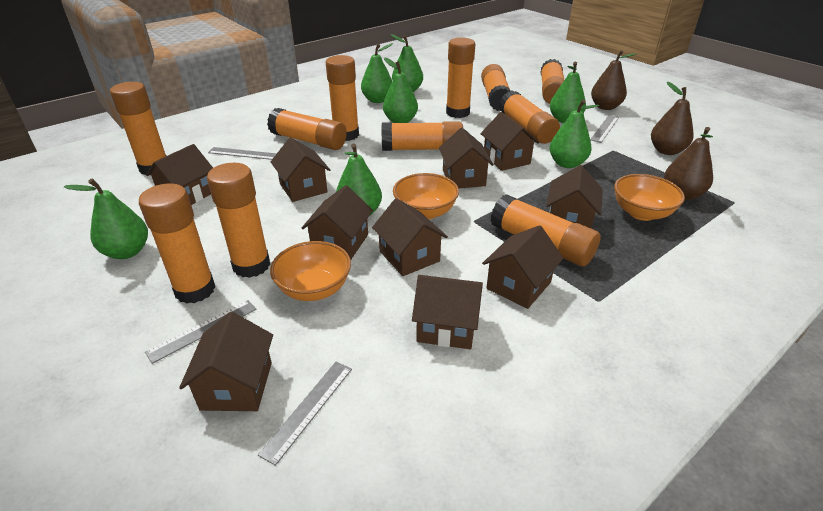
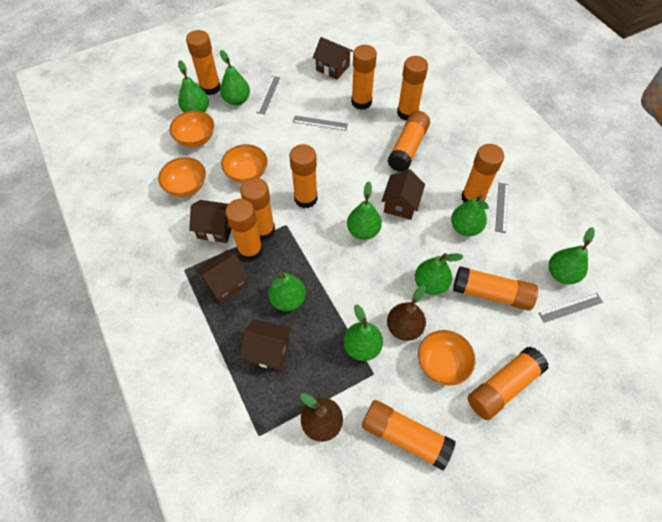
brown house: [146,144,213,205] [179,312,273,411] [271,137,330,202] [302,185,373,260] [372,198,448,276] [412,275,483,349] [439,128,494,188] [480,112,539,171] [482,225,563,309] [546,165,603,228] = 10 -> [189,200,231,243] [196,250,249,303] [240,319,292,371] [313,37,353,79] [381,169,425,220] = 5
brown pear: [591,50,637,110] [651,82,694,155] [664,127,713,200] = 3 -> [300,393,343,442] [387,285,426,341] = 2
green pear: [64,179,148,259] [336,143,382,216] [361,43,393,103] [383,57,418,123] [391,34,423,92] [550,62,586,123] [550,99,599,168] = 7 -> [178,60,209,112] [220,50,250,106] [268,272,306,311] [344,304,383,361] [347,181,382,240] [415,253,463,295] [451,195,489,236] [549,227,595,284] = 8
orange bowl: [270,241,351,301] [393,173,459,219] [614,174,685,221] = 3 -> [158,157,206,197] [170,111,214,147] [221,144,268,183] [418,330,475,386] = 4

